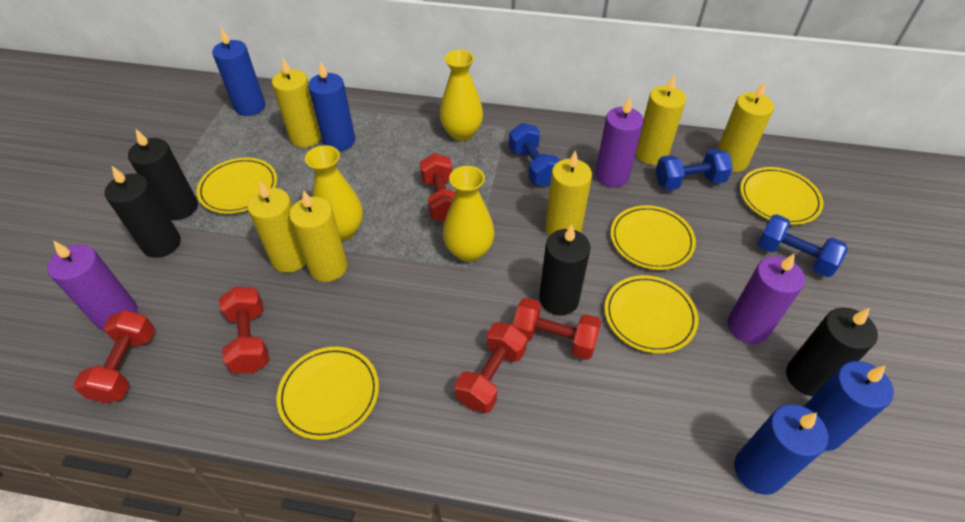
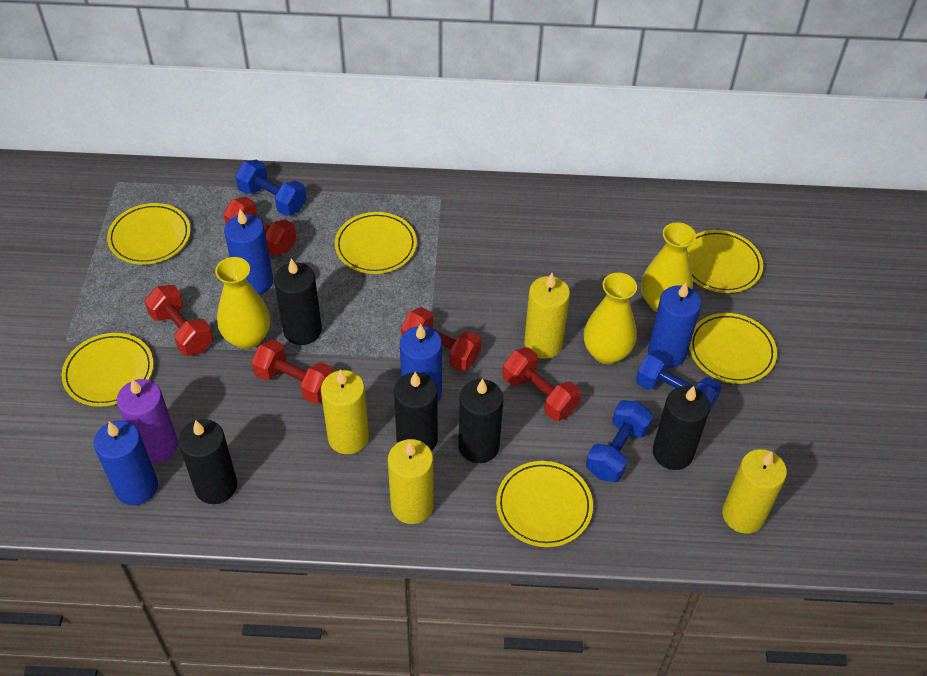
black candle: [104,166,181,258] [128,128,198,220] [539,224,591,315] [786,308,878,396] = 4 -> [178,419,237,504] [274,258,322,345] [394,372,438,451] [458,379,503,463] [653,386,710,470] = 5
purple candle: [47,240,137,331] [595,97,644,187] [728,253,805,344] = 3 -> [117,379,178,464] = 1
yellow candle: [247,181,306,273] [272,58,321,148] [289,190,348,282] [545,150,592,236] [636,75,686,165] [717,82,774,172] = 6 -> [321,369,369,454] [388,439,434,524] [524,273,570,359] [722,449,787,534] = 4
yellow plate: [197,158,277,214] [277,347,379,440] [604,275,699,354] [610,205,696,270] [740,167,823,225] = 5 -> [62,333,154,407] [107,203,191,265] [335,212,417,274] [496,461,593,547] [687,230,763,293] [689,313,777,384] = 6

